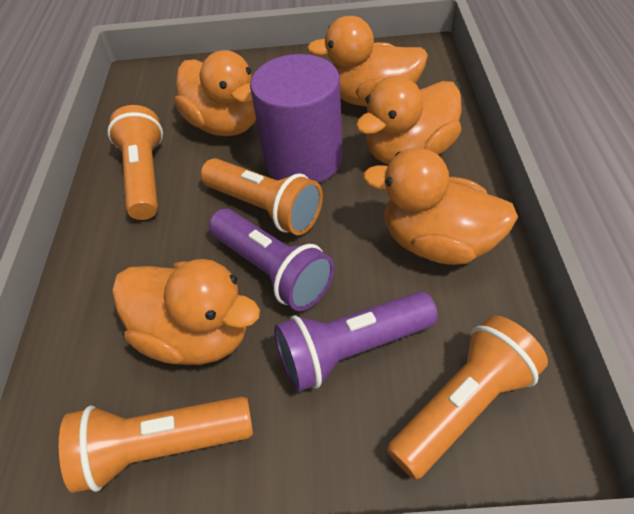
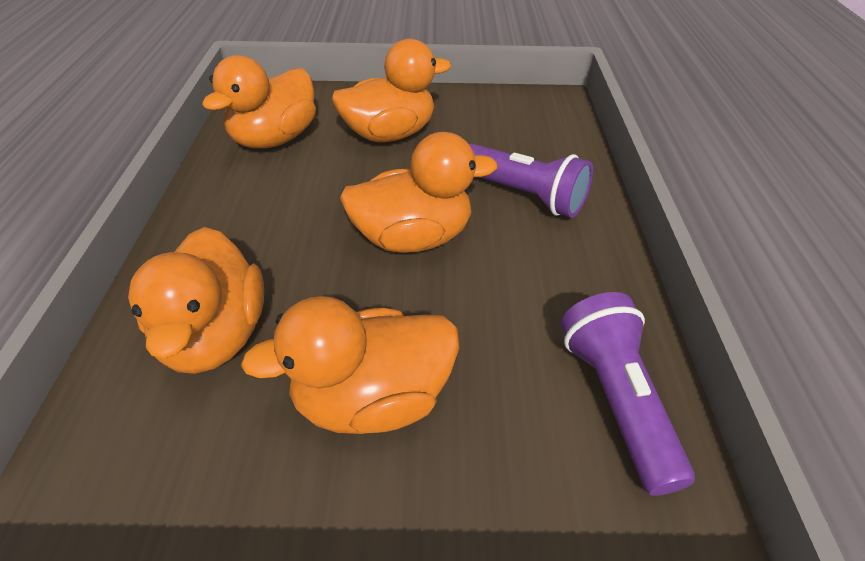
orange flashlight: [59,396,253,493] [107,105,163,220] [201,158,323,235] [387,315,548,480] = 4 -> none = 0
purple cylinder: [250,54,343,183] = 1 -> none = 0

